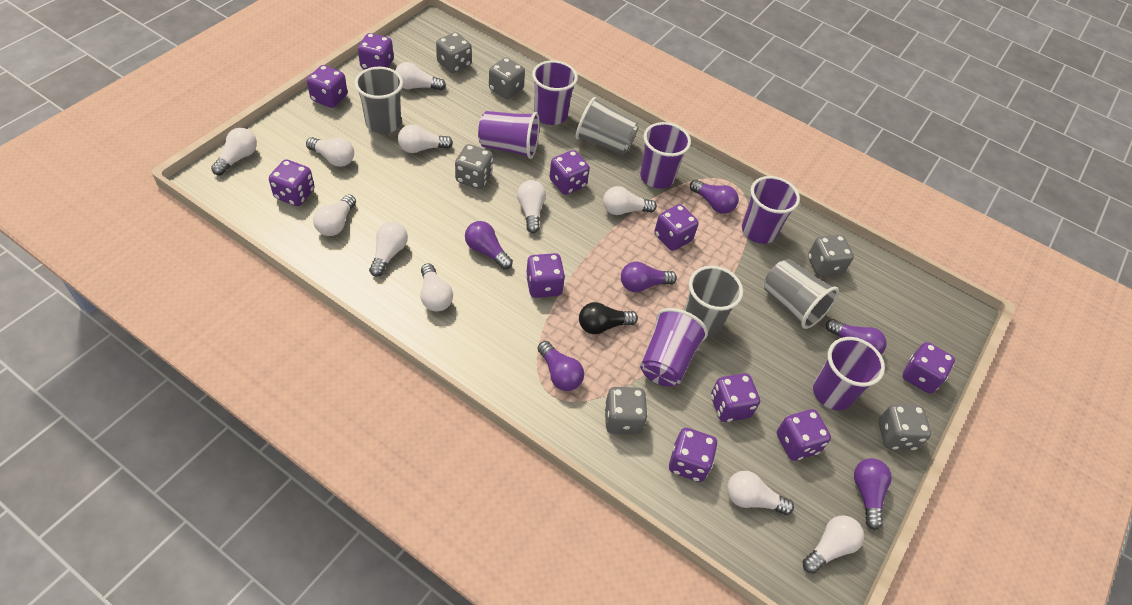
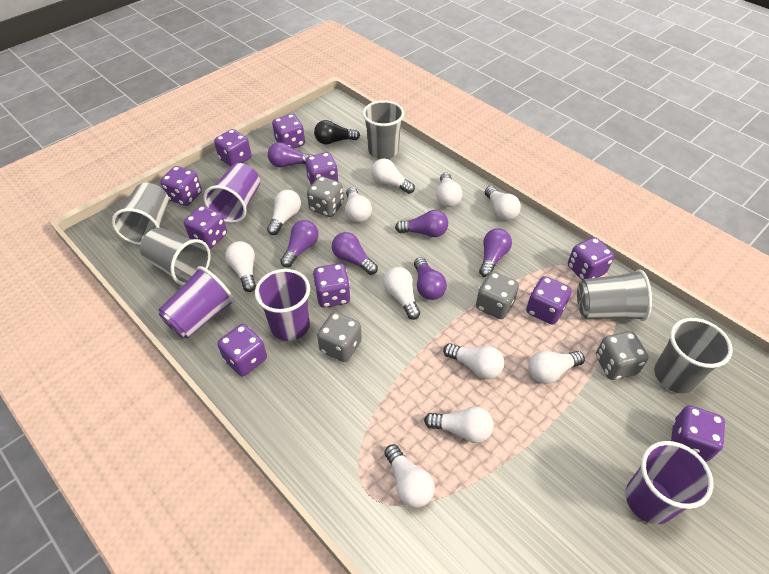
grey cup: [354,67,403,134] [576,97,639,155] [684,266,743,338] [764,259,839,329] = 4 -> [112,183,169,245] [140,228,211,285] [363,100,404,159] [577,270,652,321] [654,318,733,393] = 5
grey dice: [436,32,472,73] [455,144,493,189] [489,57,525,99] [604,387,648,434] [808,235,854,277] [878,404,931,450] = 6 -> [307,176,344,217] [317,312,362,362] [476,271,519,319] [596,331,648,380] = 4
purple cup: [478,111,540,159] [532,60,578,125] [640,122,691,189] [640,308,708,386] [742,176,800,244] [813,337,885,410] = 6 -> [158,266,235,338] [203,163,260,223] [255,269,310,341] [625,441,714,524] = 4

